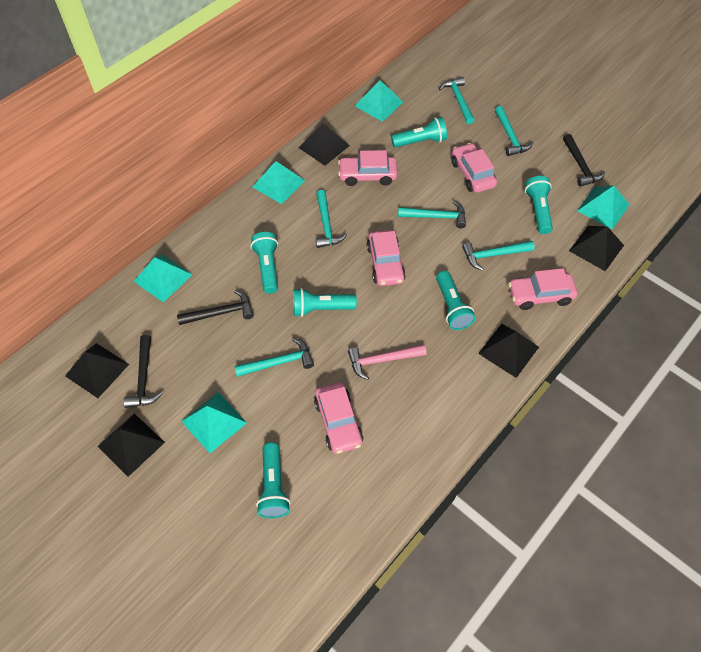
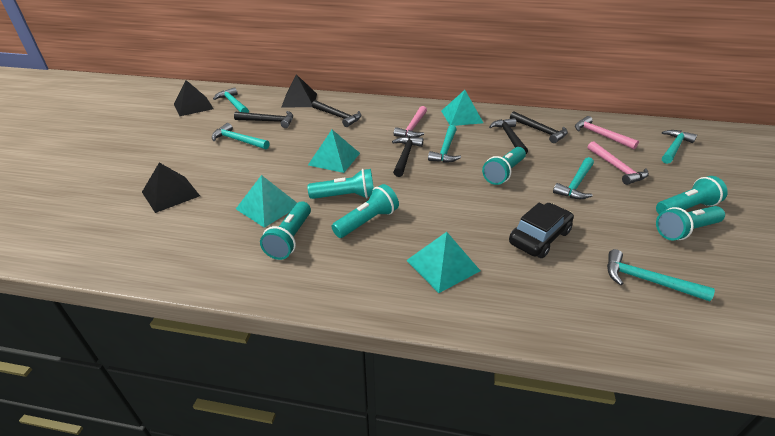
black car: none = 0 -> [509,203,574,258] = 1
black hammer: [123,335,163,408] [177,290,254,325] [563,134,605,187] = 3 -> [234,111,293,128] [312,100,361,127] [392,136,423,177] [489,118,528,154] [510,111,568,143] = 5
black pyramid: [65,343,129,398] [97,413,165,477] [298,123,350,166] [478,324,539,378] [569,226,624,271] = 5 -> [142,163,200,213] [174,80,214,116] [282,74,317,107] = 3
pink car: [314,382,363,454] [338,150,397,186] [367,230,406,286] [451,143,497,193] [508,268,577,310] = 5 -> none = 0
pink hammer: [348,344,426,380] = 1 -> [394,106,427,138] [575,116,639,149] [588,141,649,185] = 3
turquoise pyramid: [134,255,192,302] [181,392,247,453] [252,161,305,204] [355,80,403,122] [577,185,629,229] = 5 -> [236,175,297,228] [308,130,360,173] [406,232,480,293] [441,90,483,126] = 4

